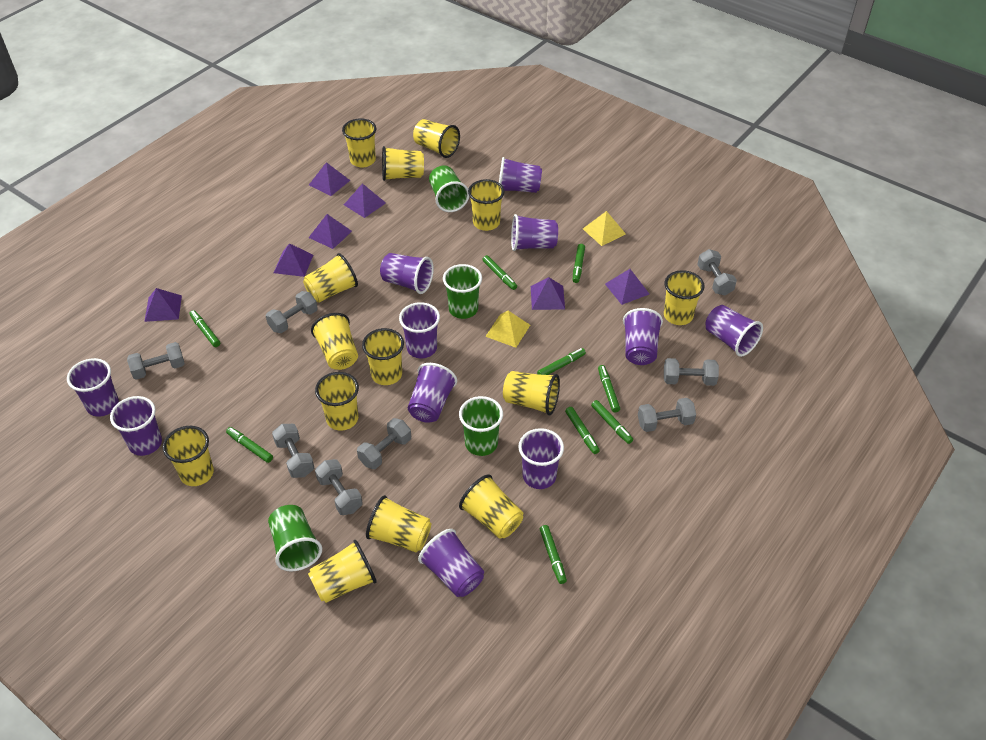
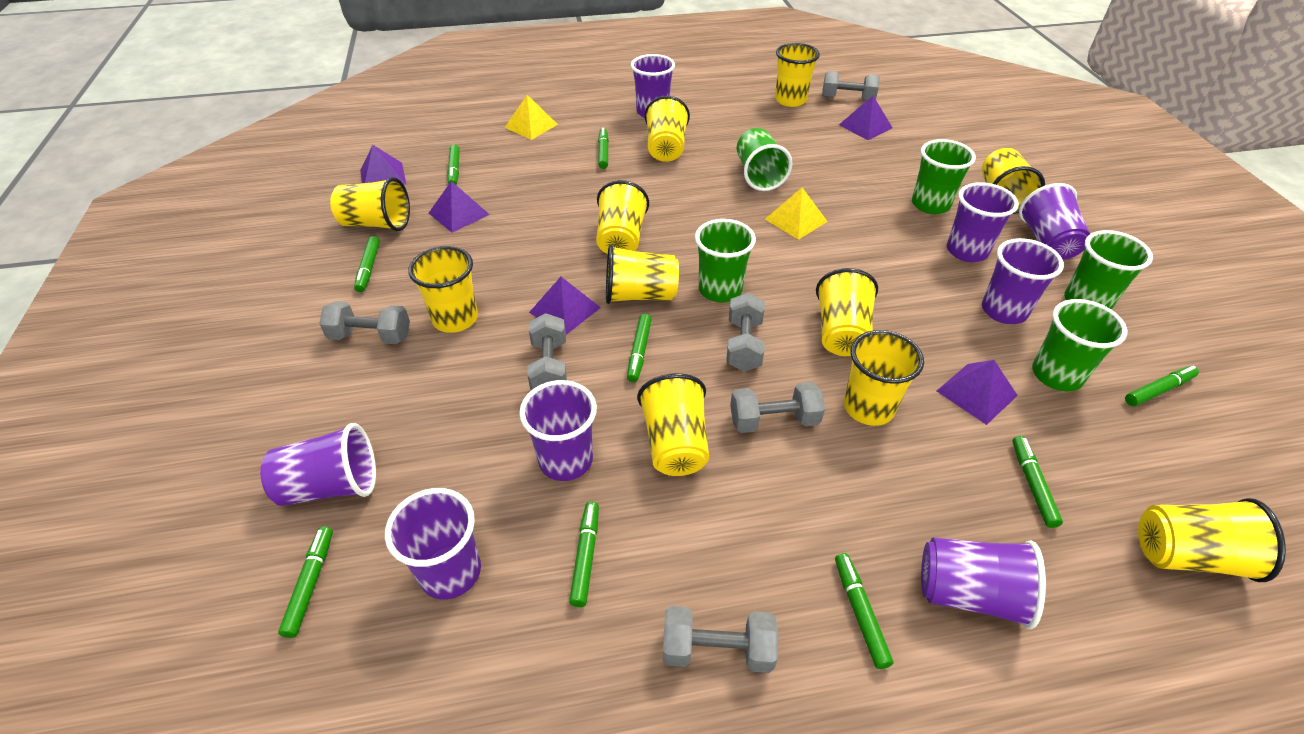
green cup: [268,505,322,571] [429,166,469,212] [443,264,482,319] [459,396,503,456] = 4 -> [695,219,756,303] [737,128,792,191] [912,139,976,214] [1032,299,1127,391] [1064,230,1153,310] = 5
grey dumbbell: [127,342,185,380] [266,291,318,333] [272,424,314,478] [315,459,363,515] [357,418,411,469] [638,398,696,432] [664,358,719,386] [697,249,737,295] = 8 -> [319,301,410,344] [527,313,567,390] [663,606,778,673] [726,293,765,372] [730,382,825,433] [822,71,880,101] = 6
purple cup: [67,358,119,417] [110,396,162,456] [380,253,434,294] [399,302,440,358] [408,363,457,423] [418,529,484,597] [499,157,542,193] [511,214,558,251] [518,428,564,489] [623,308,663,365] [706,305,763,357] = 11 -> [260,423,376,506] [385,488,481,600] [519,380,597,481] [631,54,675,118] [921,537,1046,629] [947,182,1019,262] [982,238,1064,324] [1019,183,1090,260] = 8
purple pyramid: [144,288,182,322] [274,243,313,277] [308,214,352,249] [309,162,350,196] [344,183,386,218] [531,277,565,310] [605,269,649,305] = 7 -> [360,145,406,185] [429,181,490,233] [529,277,601,335] [839,96,892,140] [937,360,1018,425] = 5
yellow cup: [163,426,214,486] [303,253,358,303] [308,540,377,603] [311,313,358,370] [315,372,359,431] [342,118,376,167] [362,328,404,385] [366,495,431,553] [382,146,424,181] [413,119,460,158] [459,475,523,539] [468,179,504,231] [503,371,560,415] [664,270,705,325] = 14 -> [330,177,410,231] [408,246,478,333] [596,180,649,254] [606,245,679,304] [637,373,709,476] [645,96,690,162] [775,43,820,107] [816,268,878,356] [844,330,924,426] [982,148,1045,214] [1138,498,1286,582] = 11

